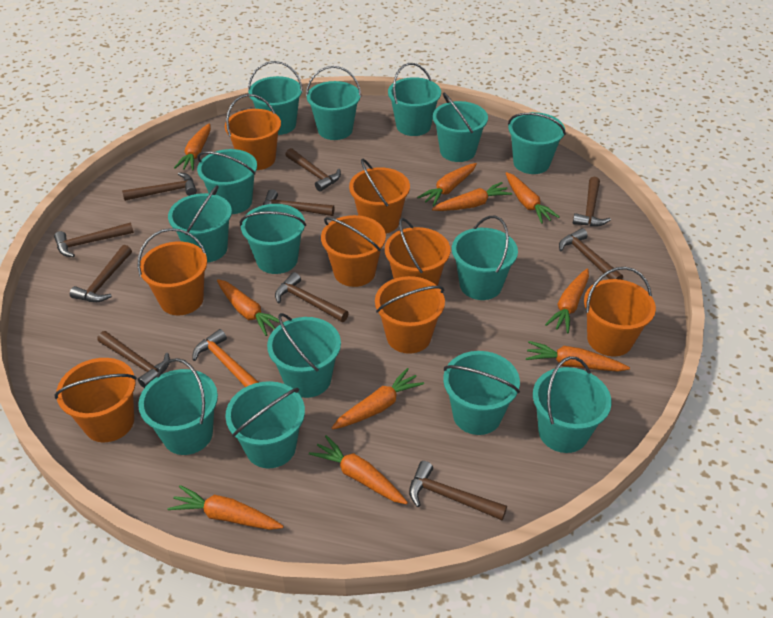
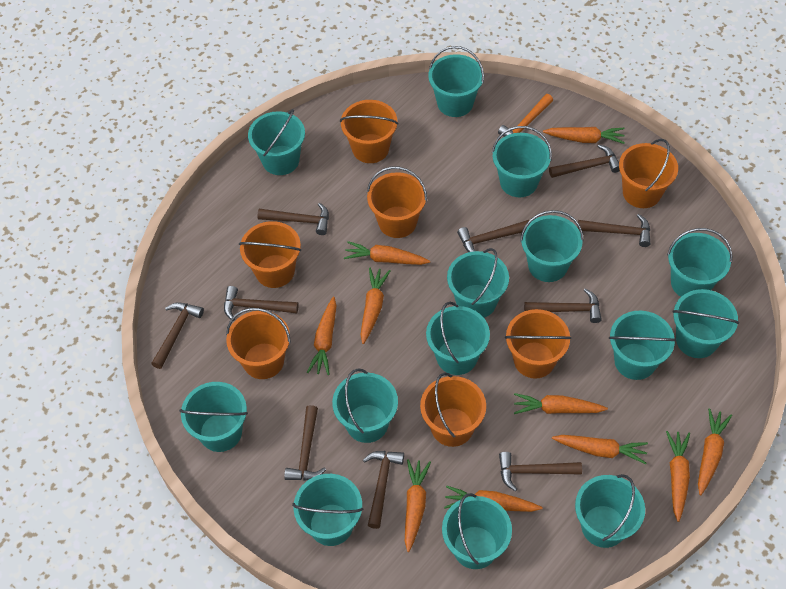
orange bucket: [54,358,137,442] [138,228,207,315] [225,94,281,170] [321,215,386,287] [349,159,410,234] [375,276,445,354] [385,218,451,286] [584,267,656,356] = 8 -> [226,308,291,379] [239,221,301,288] [340,100,399,163] [367,167,427,238] [420,373,486,447] [505,309,571,378] [619,139,678,208] = 7

